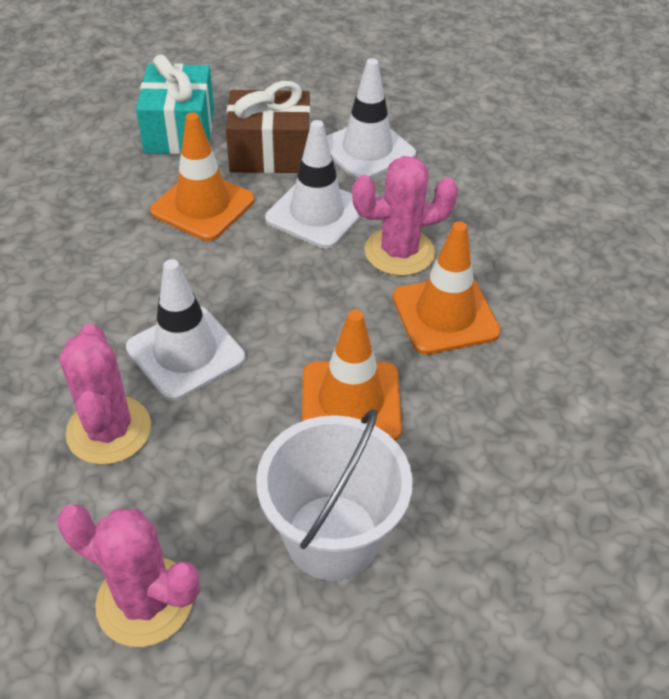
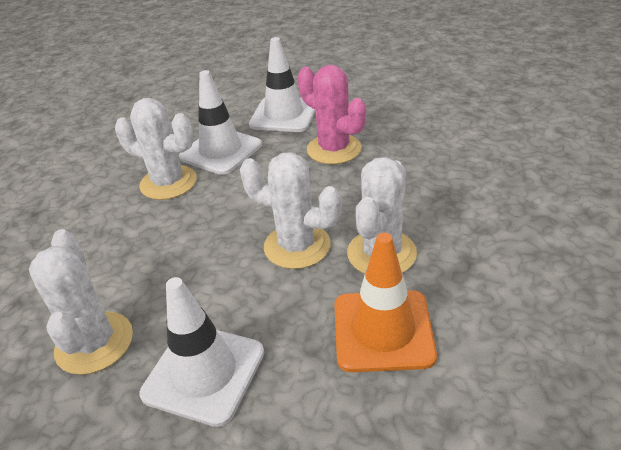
brown gift: [226,81,310,173] = 1 -> none = 0
orange traffic cone: [150,112,255,241] [302,310,402,441] [393,221,501,355] = 3 -> [334,232,437,372] = 1
pink cactus: [57,504,200,647] [60,323,151,465] [352,156,458,276] = 3 -> [298,65,366,164] = 1
turquoise gift: [136,54,214,154] = 1 -> none = 0
white bucket: [256,408,413,581] = 1 -> none = 0
white cactus: none = 0 -> [29,229,133,375] [115,98,197,200] [240,152,342,269] [347,157,417,274] = 4

